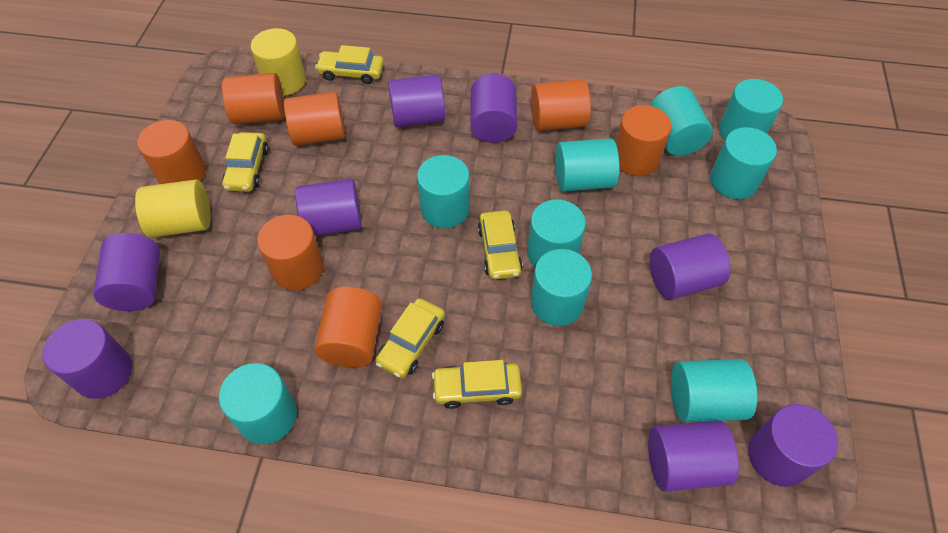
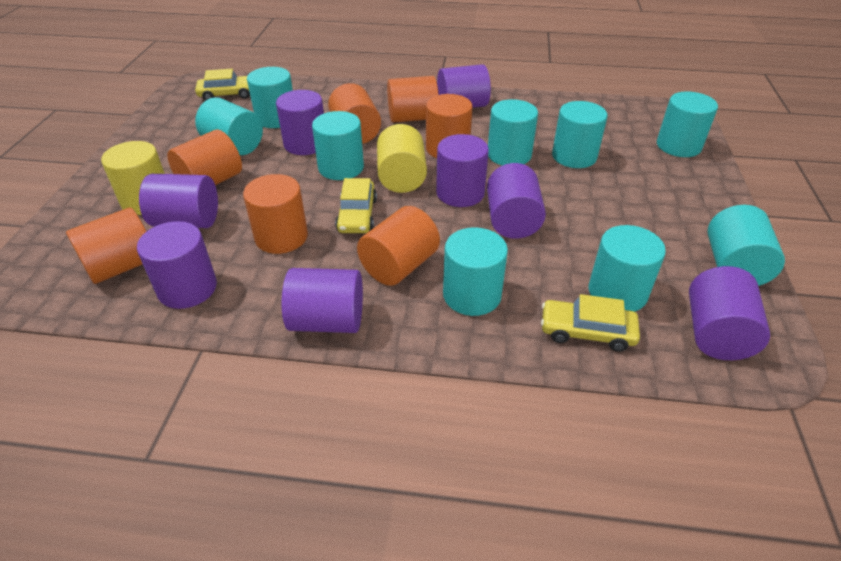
yellow car: [222,132,269,192] [315,45,384,84] [375,298,445,378] [432,360,522,409] [478,210,523,280] = 5 -> [195,69,250,101] [335,178,377,233] [541,294,640,352] = 3

